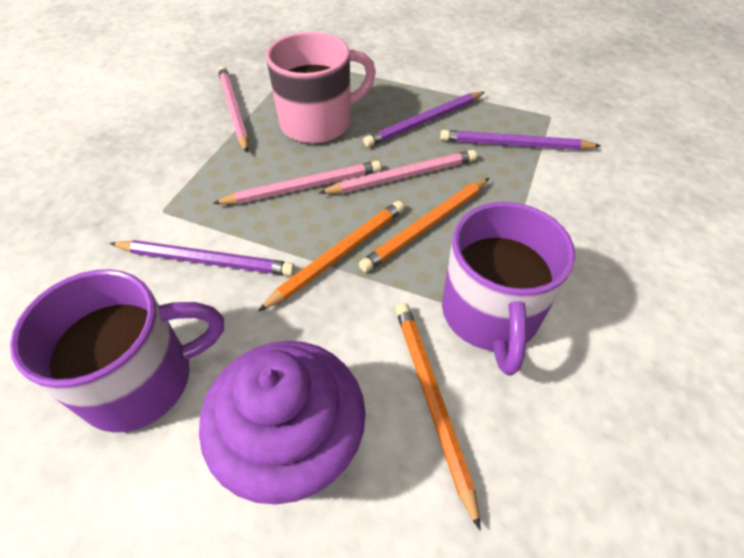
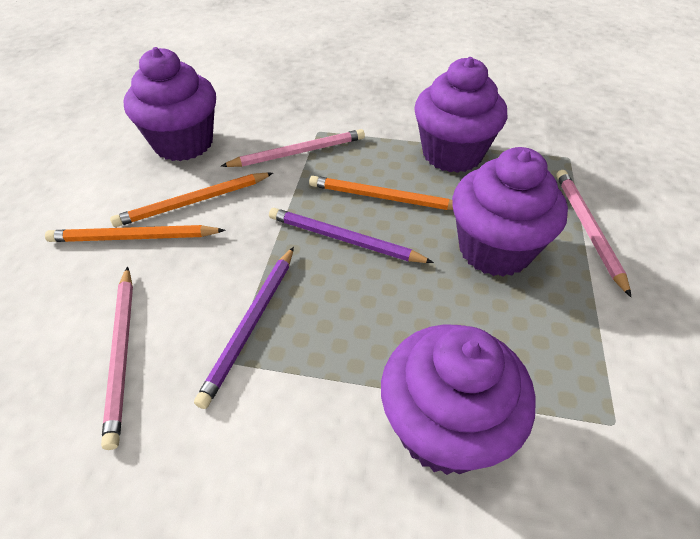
pink mug: [266,32,376,144] = 1 -> none = 0
purple cupcake: [199,341,366,505] = 1 -> [124,47,216,161] [381,324,536,475] [414,57,507,173] [452,147,568,277] = 4
purple mug: [10,269,224,433] [442,202,575,375] = 2 -> none = 0
purple pencil: [110,240,295,276] [363,92,485,147] [440,130,601,150] = 3 -> [194,247,294,409] [269,208,434,263] = 2

